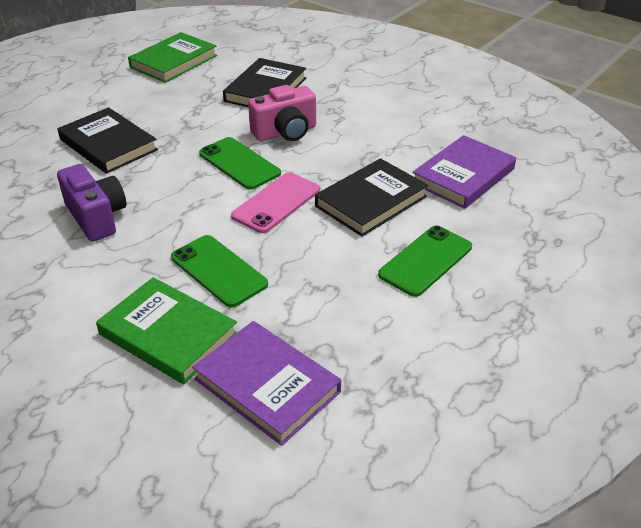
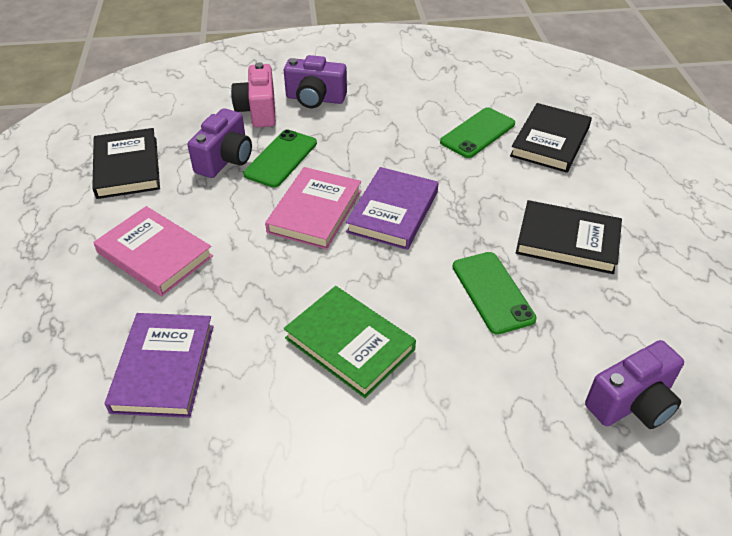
green book: [96,277,238,384] [128,32,217,83] = 2 -> [284,286,416,398] = 1
pink book: none = 0 -> [93,206,213,296] [265,167,361,249] = 2
pink phone: [231,172,320,233] = 1 -> none = 0
purple camera: [57,164,126,242] = 1 -> [187,108,252,178] [284,55,347,108] [585,340,684,429] = 3

